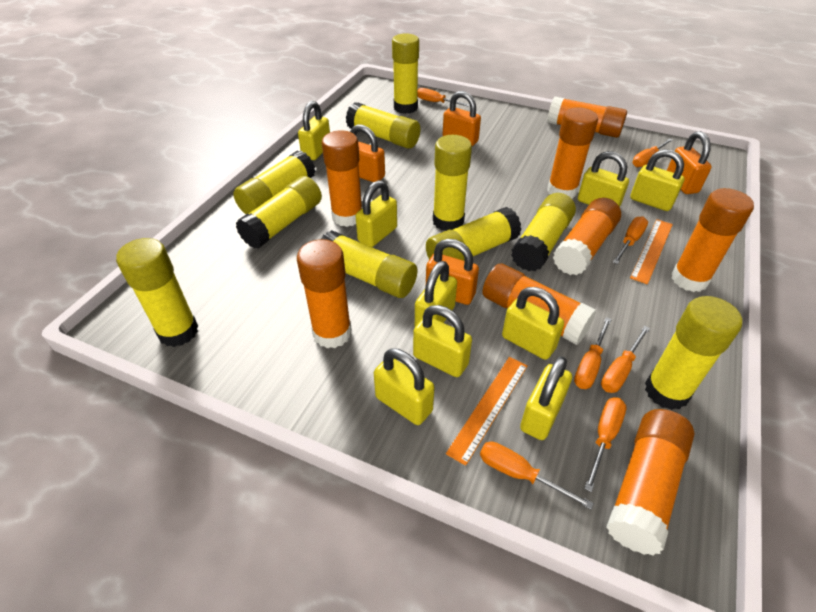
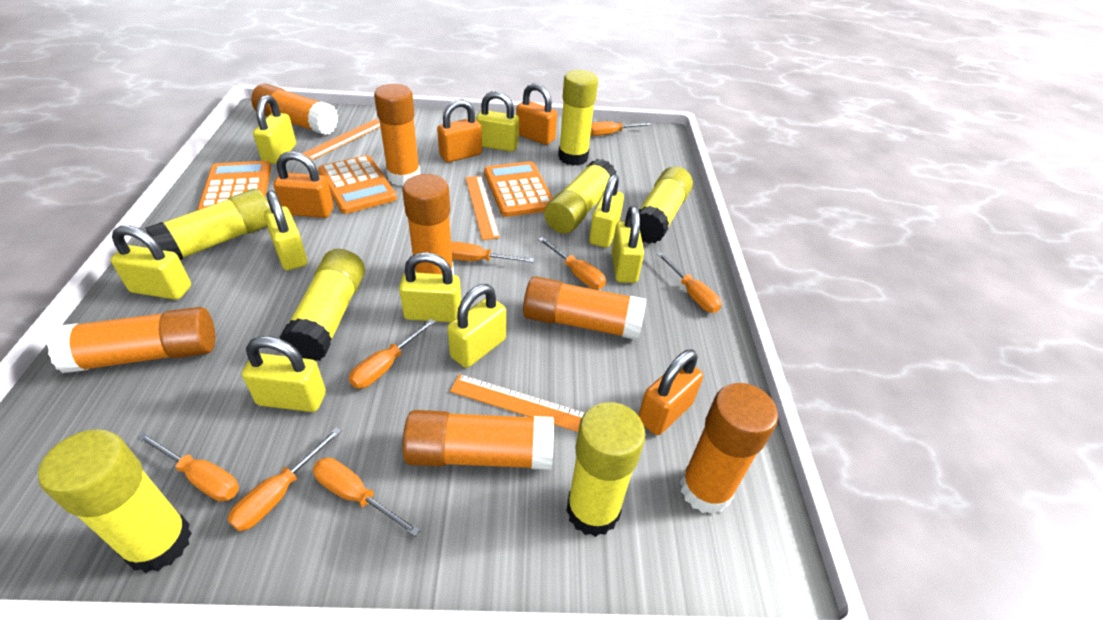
orange calculator: none = 0 -> [197,161,271,210] [318,155,397,214] [484,161,553,217] = 3
orange glue stick: [297,239,352,348] [322,130,363,227] [482,264,596,345] [547,96,627,138] [547,107,598,199] [553,198,621,275] [606,409,695,556] [671,188,754,292] = 8 -> [47,307,215,373] [251,84,338,135] [374,84,420,186] [402,174,454,275] [403,410,554,470] [523,276,646,340] [680,383,778,514] = 7
orange ruler: [446,357,528,466] [630,219,673,284] = 2 -> [302,119,380,161] [450,374,584,432] [465,176,500,240] = 3
orange screwdriver: [417,88,470,107] [480,442,594,510] [574,317,612,389] [584,397,626,492] [601,326,650,393] [613,216,648,264] [632,138,673,167] = 7 -> [137,433,239,502] [227,427,342,532] [313,458,420,537] [349,319,436,389] [451,242,534,263] [538,237,606,289] [590,121,652,136] [657,252,722,313] = 8
yellow glue stick: [116,238,198,347] [233,150,316,214] [236,176,322,249] [321,230,418,298] [346,102,420,149] [392,33,419,114] [426,207,521,261] [433,135,472,231] [511,193,576,271] [645,296,742,410] = 10 -> [38,429,192,573] [146,189,270,260] [280,249,365,361] [544,159,616,234] [558,70,598,166] [566,402,646,537] [639,166,693,244] = 7

